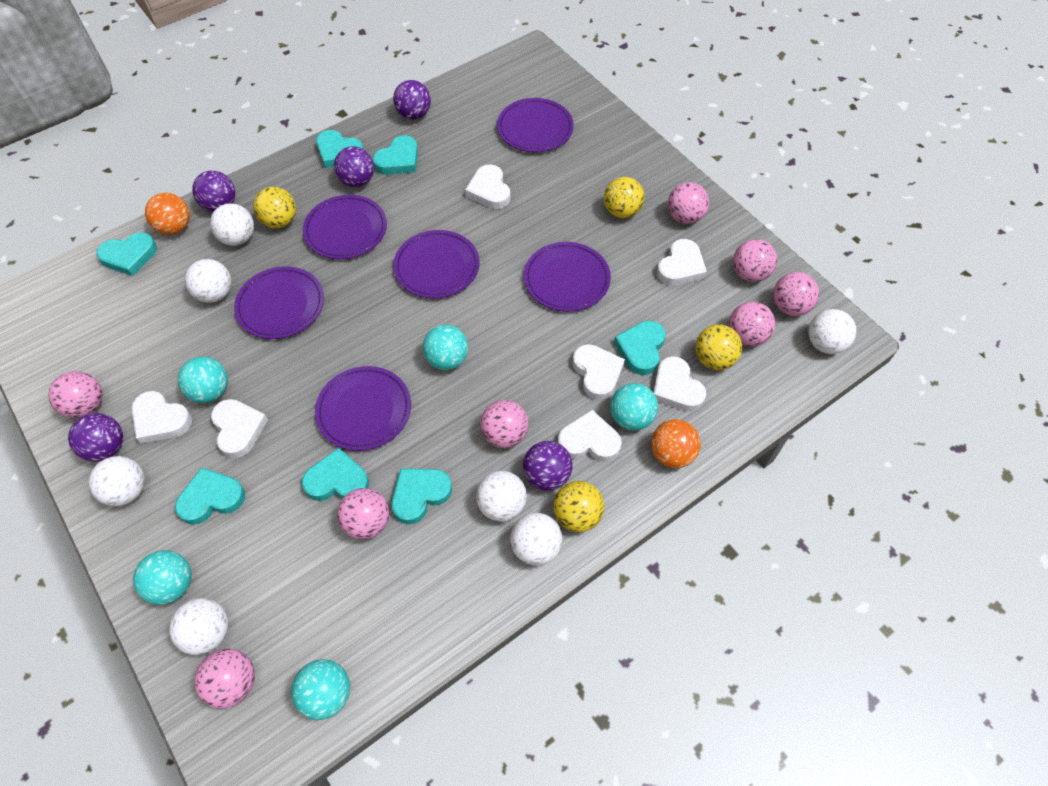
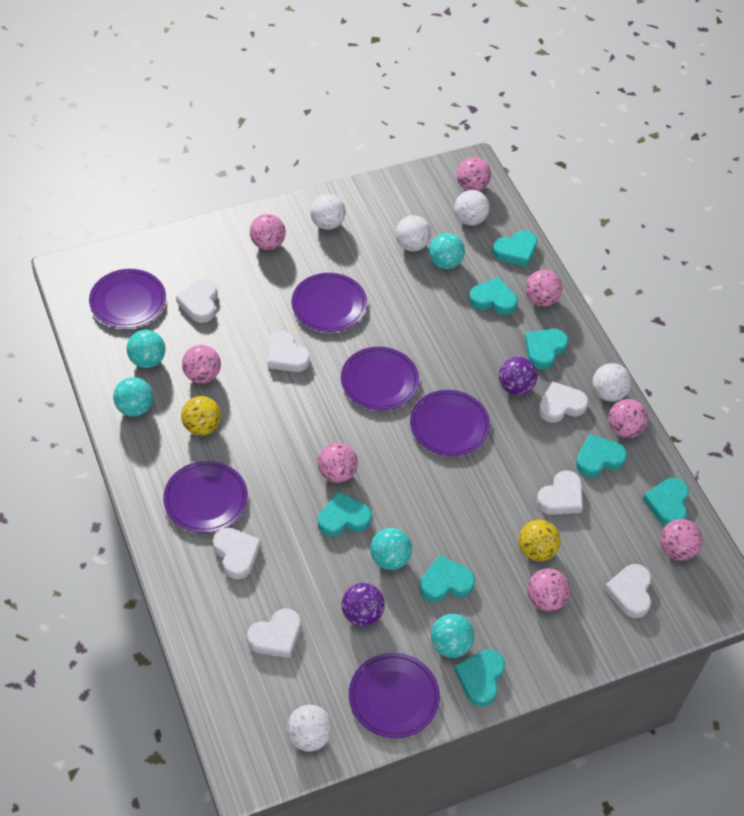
orange ball: [145,193,190,235] [651,419,701,468] = 2 -> none = 0
purple ball: [68,413,123,462] [192,171,235,212] [334,146,374,187] [393,80,431,120] [523,441,573,491] = 5 -> [341,583,385,626] [499,357,538,395] = 2
turquoise heart: [96,232,157,276] [175,467,245,525] [302,448,369,501] [316,130,363,168] [372,135,418,175] [392,468,452,524] [614,321,666,375] = 7 -> [318,492,372,537] [420,555,475,602] [454,649,505,707] [469,277,518,315] [492,230,537,267] [525,329,568,369] [576,434,627,477] [643,478,689,526] = 8
white ball: [89,456,145,506] [169,598,228,655] [185,259,231,303] [210,203,254,246] [476,471,527,522] [510,513,562,566] [808,309,857,354] = 7 -> [287,705,332,752] [310,194,346,230] [396,215,431,251] [454,190,490,225] [592,363,631,402] = 5
yellow ball: [253,187,296,229] [553,481,604,532] [604,177,645,219] [695,324,742,370] = 4 -> [181,396,221,436] [519,520,561,561] = 2

